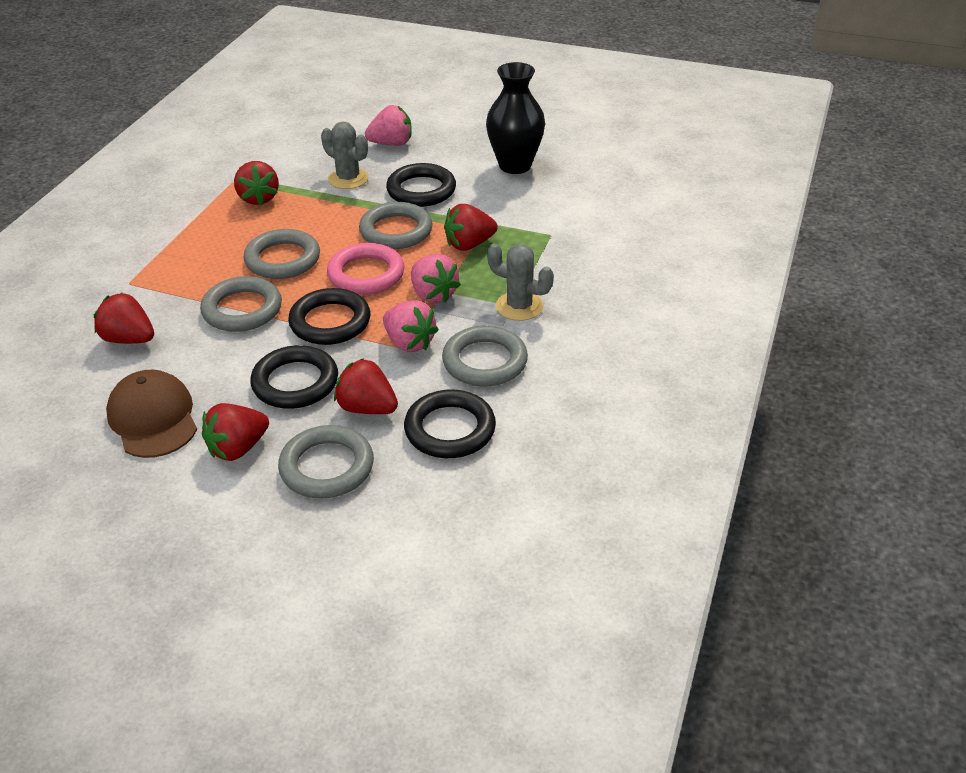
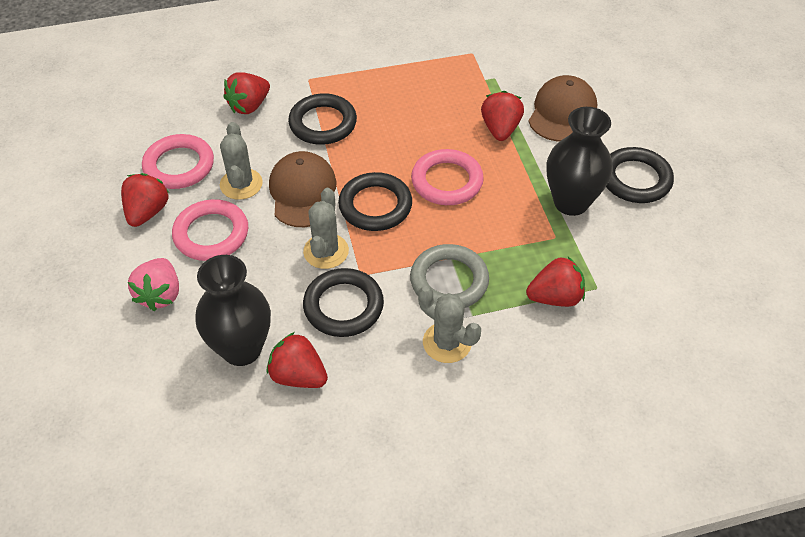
black vase: [486,62,545,174] = 1 -> [195,255,271,366] [547,107,612,216] = 2
brown cap: [106,370,197,458] = 1 -> [269,151,337,227] [528,75,597,141] = 2
grey cactus: [321,121,369,189] [487,244,554,321] = 2 -> [220,122,263,200] [303,188,349,269] [418,286,481,363] = 3
grey ring: [200,276,282,332] [243,229,320,279] [278,425,374,499] [359,202,433,249] [442,325,528,387] = 5 -> [410,244,489,308] = 1
pink ring: [327,243,405,295] = 1 -> [142,134,214,189] [172,199,248,261] [411,149,484,205] = 3
pink strawberry: [365,105,412,146] [383,300,439,352] [411,254,461,303] = 3 -> [128,258,179,311] = 1

